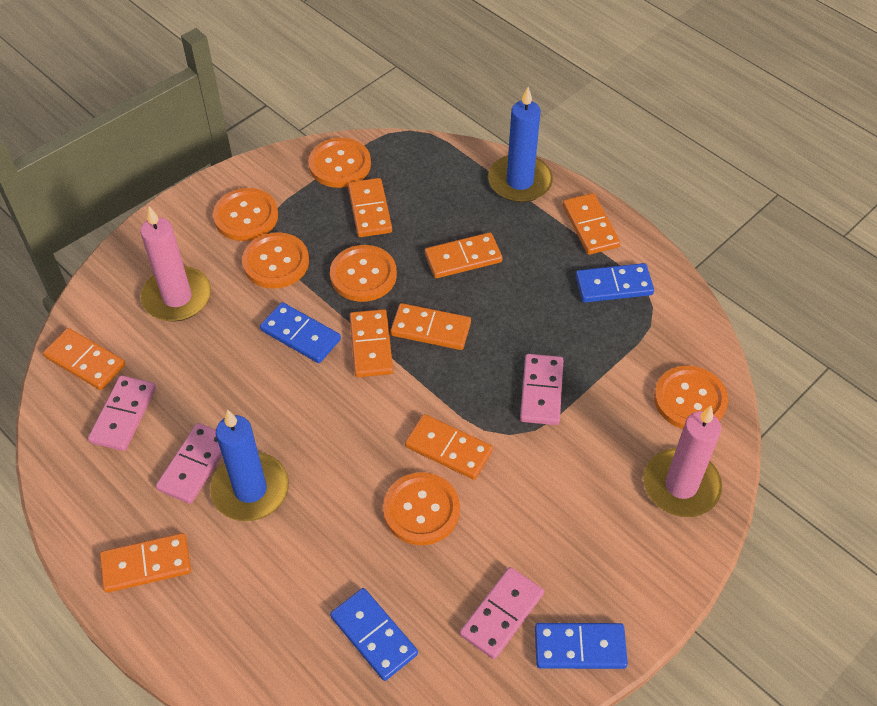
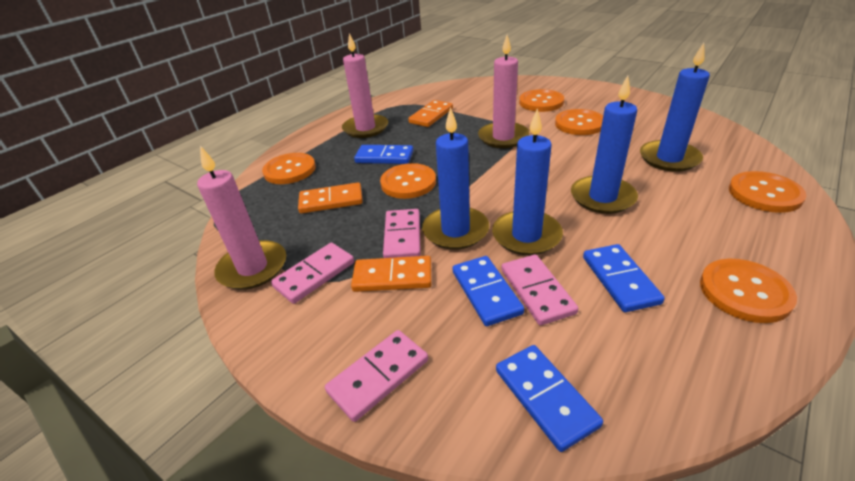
blue candle: [210,409,289,521] [488,87,553,203] = 2 -> [422,107,489,250] [492,109,563,255] [571,76,638,214] [640,43,710,172] = 4
orange domino: [43,328,125,390] [100,533,191,593] [348,178,392,237] [350,309,393,377] [390,303,471,350] [405,414,493,480] [425,232,502,278] [562,193,620,255] = 8 -> [298,182,363,213] [351,256,432,292] [408,100,453,127] = 3
pink candle: [140,206,211,321] [643,406,722,517] = 2 -> [197,146,286,290] [342,33,388,138] [478,35,529,148] = 3

